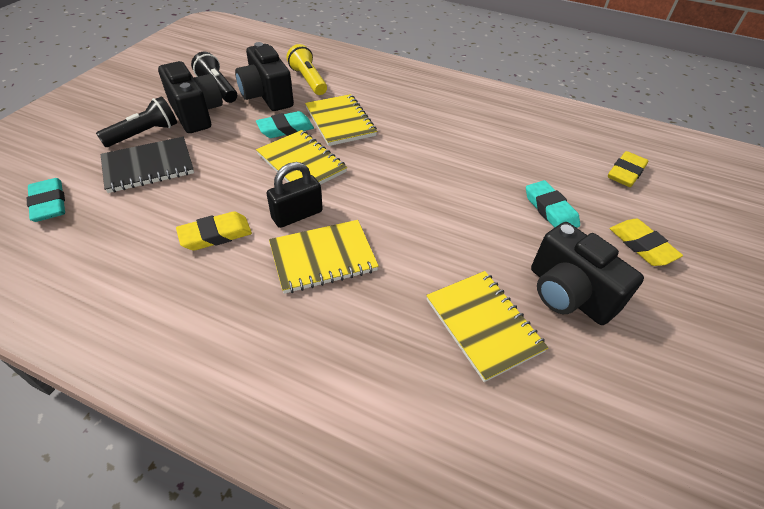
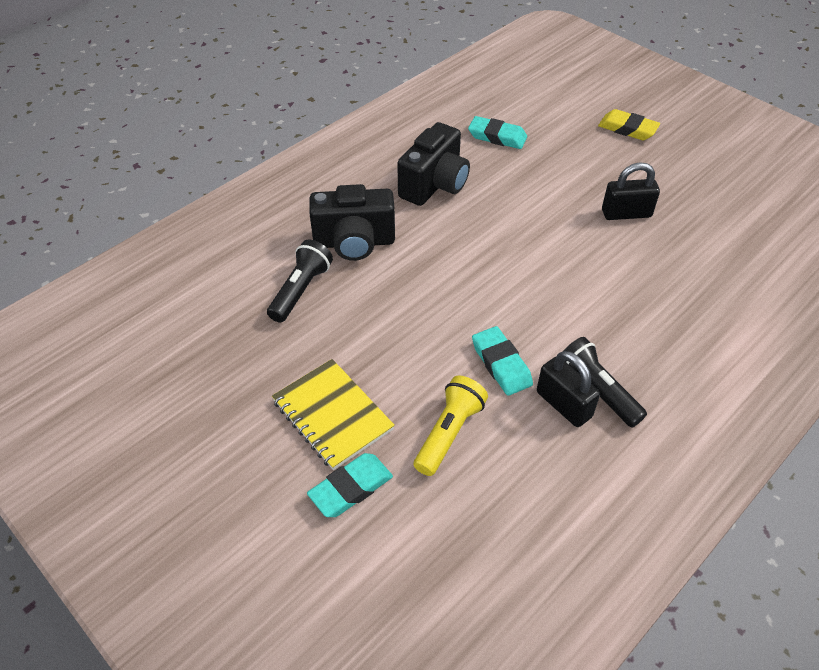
black camera: [158,61,223,133] [235,42,294,111] [531,222,644,325] = 3 -> [309,184,395,261] [397,122,470,206] = 2
black notebook: [101,137,194,193] = 1 -> none = 0
black padlock: [266,162,323,228] = 1 -> [537,351,600,427] [602,162,660,220] = 2
yellow eraser: [176,211,252,251] [608,151,648,187] [610,219,683,266] = 3 -> [598,109,660,140] = 1
yellow notebook: [256,130,347,185] [269,220,379,294] [305,94,377,146] [426,271,548,382] = 4 -> [272,359,395,470] = 1

